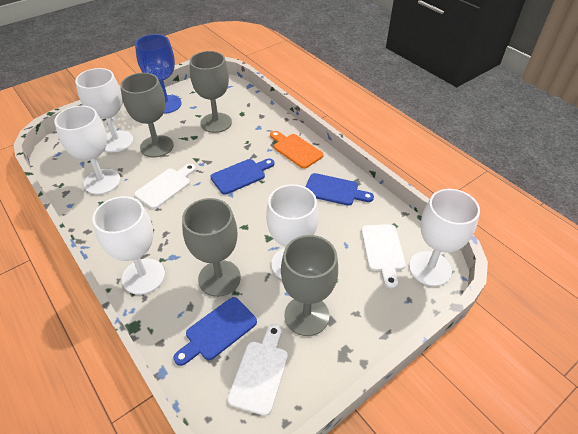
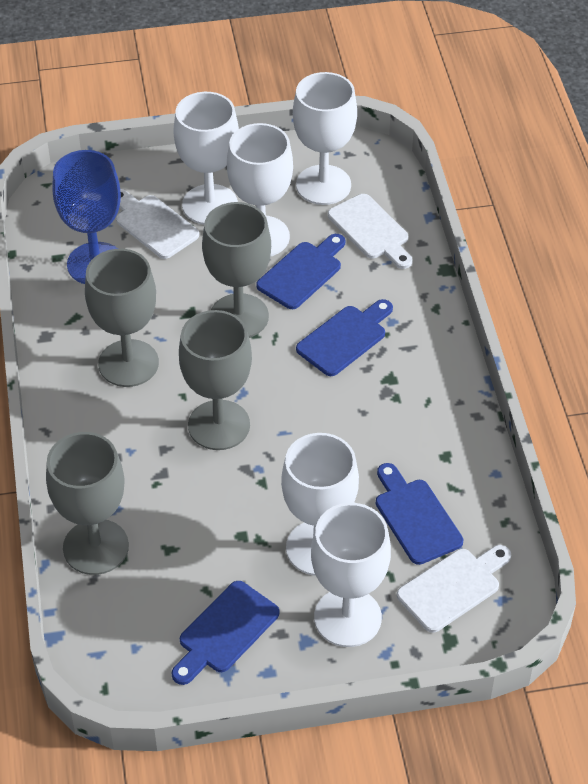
blue cutting board: [174,297,257,366] [210,159,275,195] [306,173,374,206] = 3 -> [171,581,279,685] [256,234,345,309] [296,299,393,376] [376,463,464,565] = 4
orange cutting board: [270,131,324,169] = 1 -> none = 0

